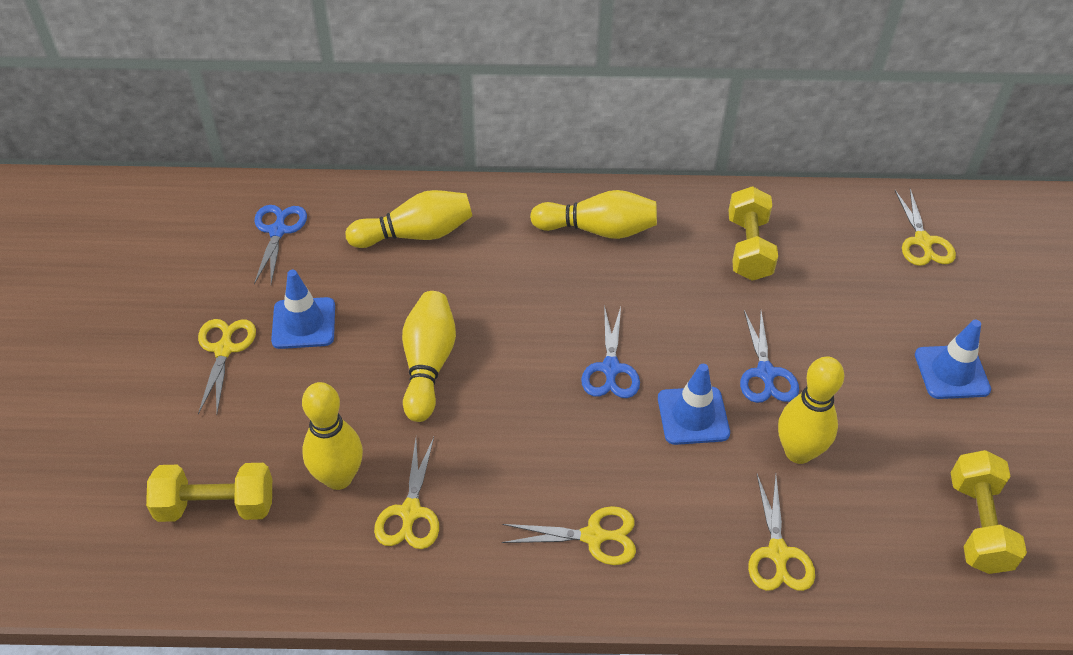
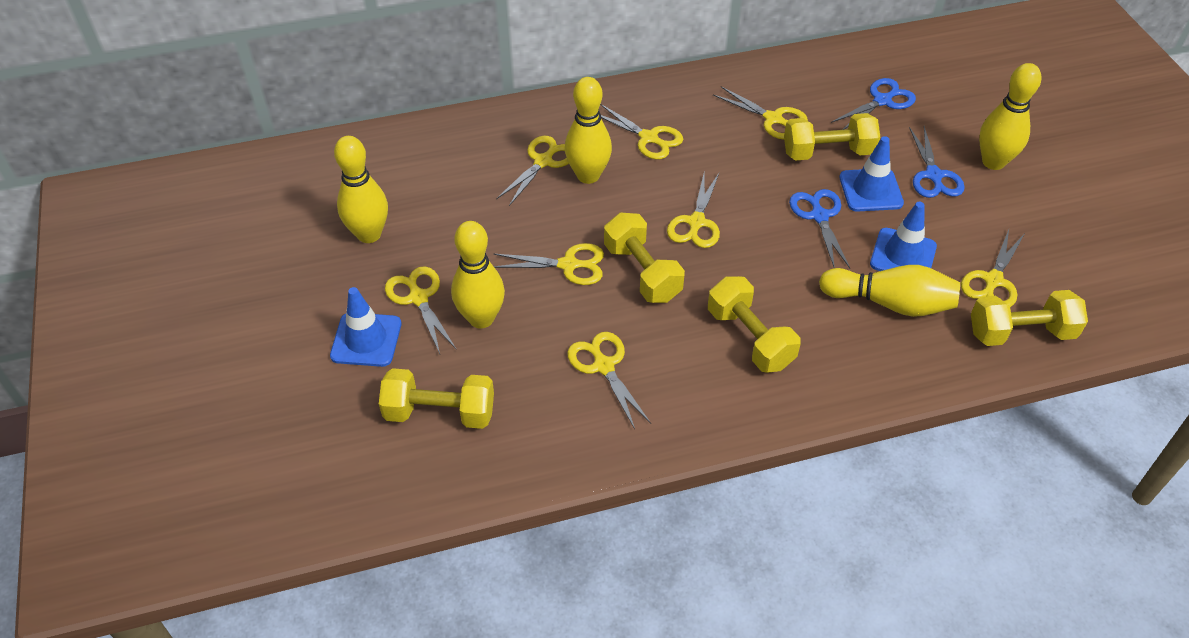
yellow dumbbell: [146,463,272,522] [728,186,778,281] [951,450,1027,574] = 3 -> [379,368,494,429] [604,212,685,303] [708,276,801,373] [784,113,880,161] [971,290,1088,346] = 5
yellow scissors: [198,319,256,414] [374,437,439,549] [502,506,636,565] [748,474,815,591] [895,189,956,266] = 5 -> [385,267,457,354] [494,243,604,285] [496,136,569,206] [567,332,651,429] [600,104,683,160] [667,172,720,248] [713,86,808,140] [961,229,1025,307] = 8

